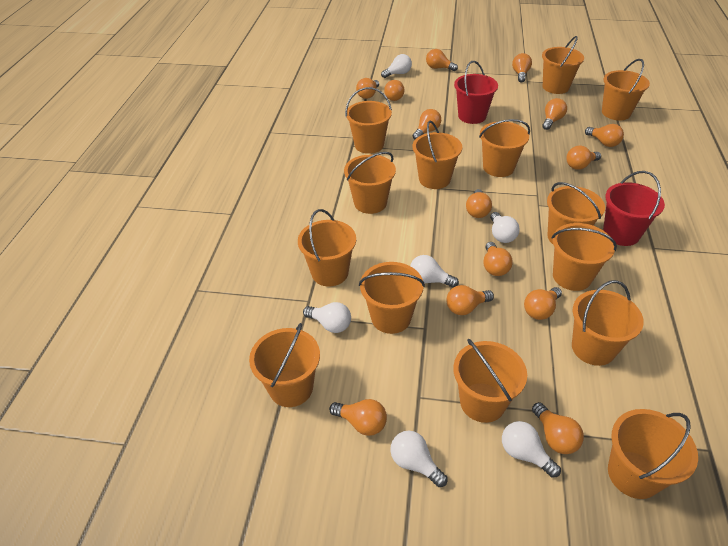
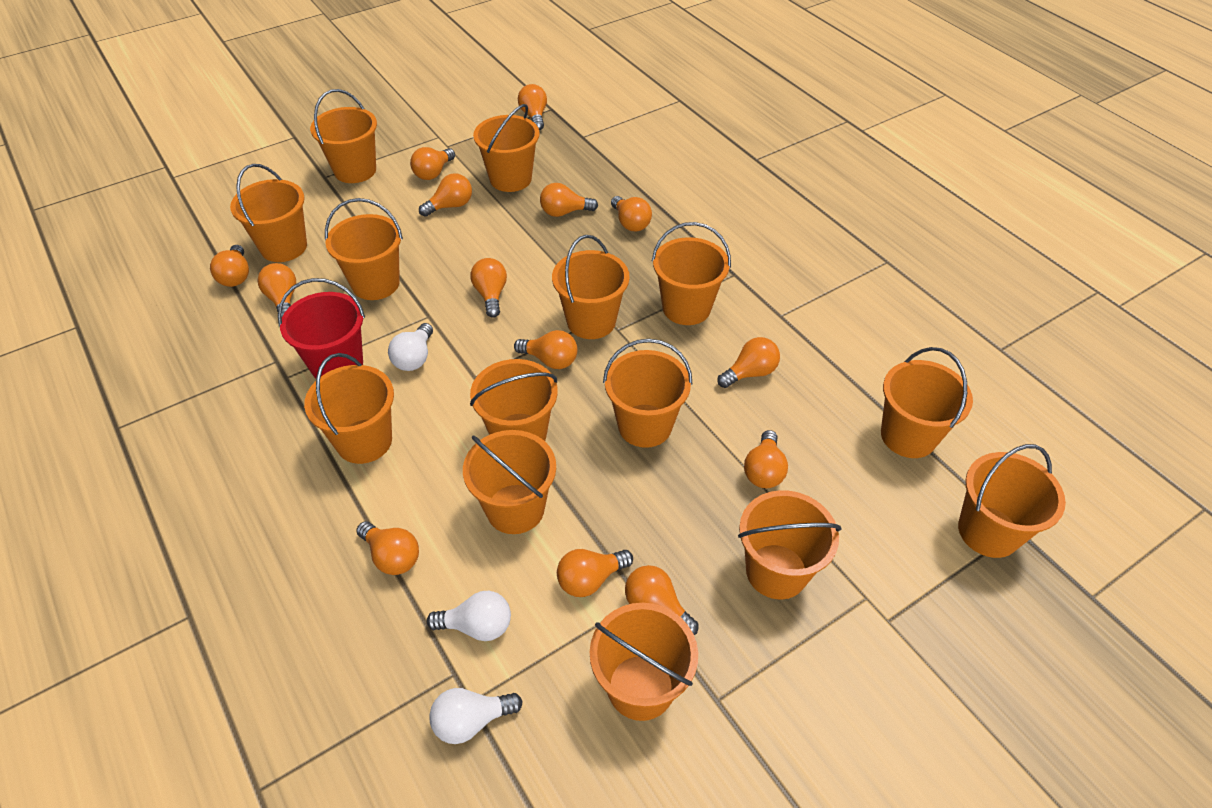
red bucket: [454,61,498,124] [603,171,665,246] = 2 -> [278,278,365,379] = 1
white light bulb: [303,302,351,333] [381,54,412,78] [390,430,447,487] [410,255,459,288] [490,212,520,243] [502,421,561,478] = 6 -> [388,323,433,371] [427,591,511,641] [429,688,523,744] = 3

